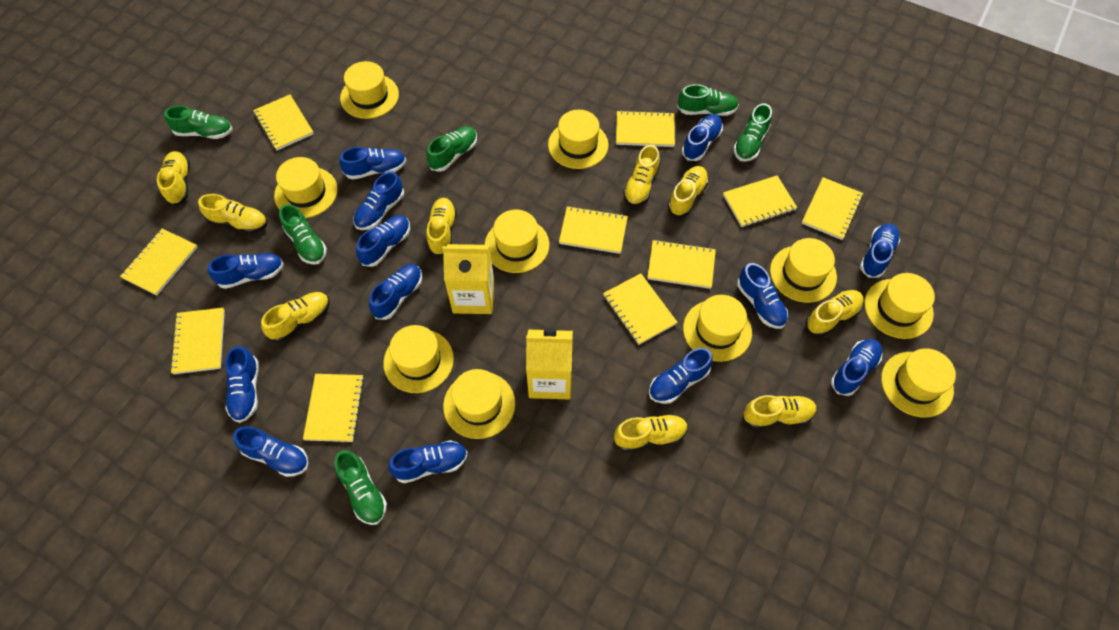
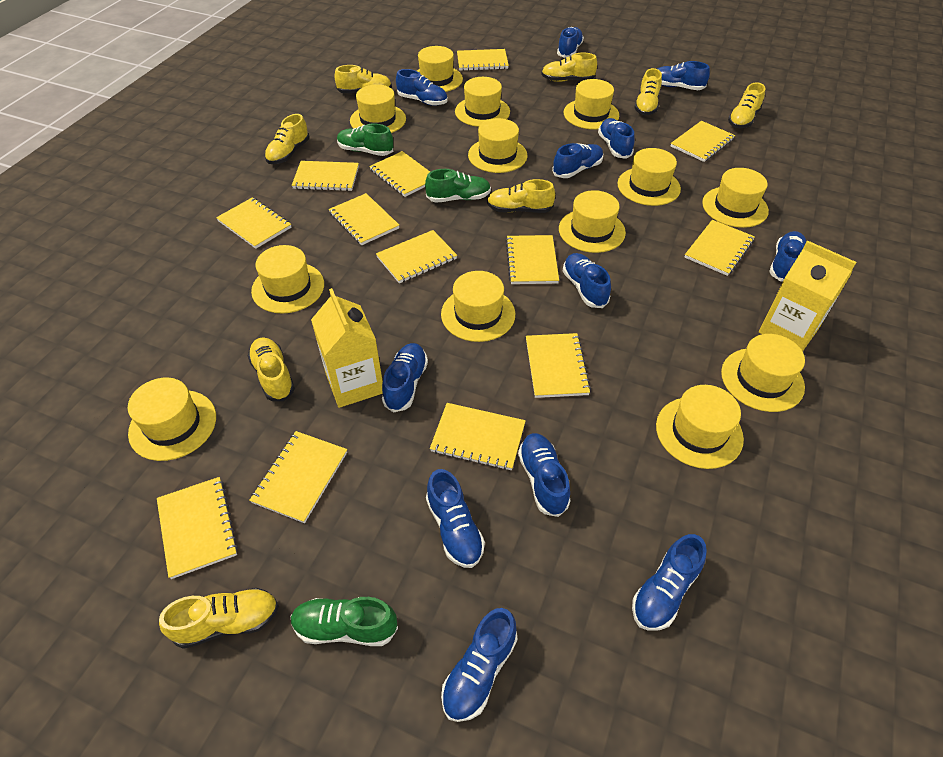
blue shoe: [208,253,284,289] [225,346,259,423] [233,426,308,477] [339,147,406,179] [354,172,404,230] [356,215,410,267] [369,264,422,320] [388,440,468,483] [649,348,713,404] [682,114,723,161] [737,263,788,329] [831,339,882,396] [860,223,900,278] = 13 -> [382,343,428,413] [396,69,448,106] [426,469,485,568] [441,608,517,722] [518,433,571,517] [552,143,603,178] [557,27,584,58] [563,253,611,308] [598,118,635,159] [632,534,707,631] [657,61,710,90] [769,231,806,282] = 12
green shoe: [164,106,232,139] [279,204,327,265] [334,450,387,525] [426,127,477,172] [677,84,739,116] [734,103,772,162] = 6 -> [291,597,398,646] [337,124,393,156] [425,169,491,203] = 3
yellow hat: [274,157,338,218] [340,61,399,119] [383,325,454,393] [443,369,515,439] [485,210,549,273] [548,110,609,169] [683,295,752,362] [770,238,837,303] [864,273,935,339] [881,348,956,417] = 10 -> [128,378,216,461] [251,245,324,314] [350,84,406,133] [417,46,463,92] [441,271,515,342] [455,77,510,127] [468,118,527,173] [559,190,626,253] [564,79,619,130] [617,148,681,206] [656,385,744,469] [702,168,769,228] [721,334,805,412] = 13
yellow notebook: [120,229,198,295] [170,308,225,374] [253,95,314,150] [303,374,364,442] [559,206,628,254] [603,273,678,345] [616,110,675,147] [647,240,716,289] [723,176,797,227] [802,177,863,240] = 10 -> [157,477,238,579] [216,197,291,249] [249,431,347,523] [292,161,359,191] [329,193,399,245] [369,151,430,197] [376,230,457,283] [430,403,526,470] [457,49,509,71] [506,235,559,284] [526,333,591,398] [671,121,735,162] [684,220,755,276] = 13
yellow shoe: [157,151,190,206] [198,194,267,233] [261,292,330,342] [426,198,457,256] [614,414,688,452] [623,145,660,206] [668,166,709,217] [743,395,817,429] [805,290,863,337] = 9 -> [159,588,279,649] [248,337,295,401] [265,114,310,164] [334,65,392,93] [487,179,555,213] [541,53,597,82] [634,68,662,115] [728,83,765,128] = 8

